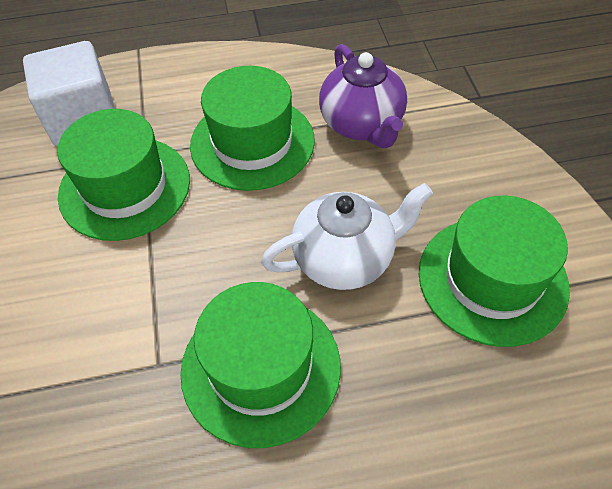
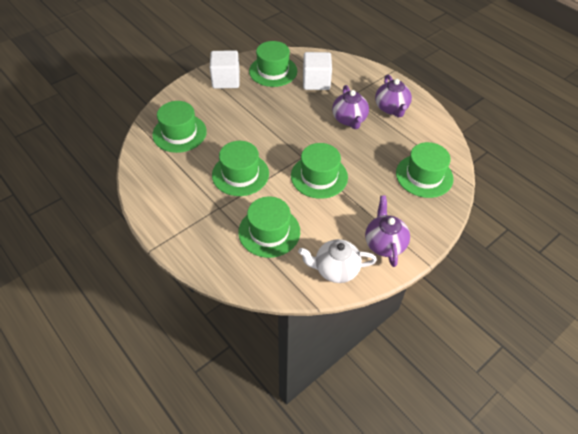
green hat: [57,109,190,241] [180,282,341,448] [190,66,315,191] [419,196,570,347] = 4 -> [152,101,207,153] [212,141,269,196] [238,197,300,258] [249,41,297,87] [291,143,348,199] [396,142,453,198] = 6
purple teapot: [319,44,407,148] = 1 -> [332,85,369,129] [365,195,410,267] [375,74,412,117] = 3
white cube: [23,41,115,146] = 1 -> [210,50,240,89] [303,52,332,90] = 2

